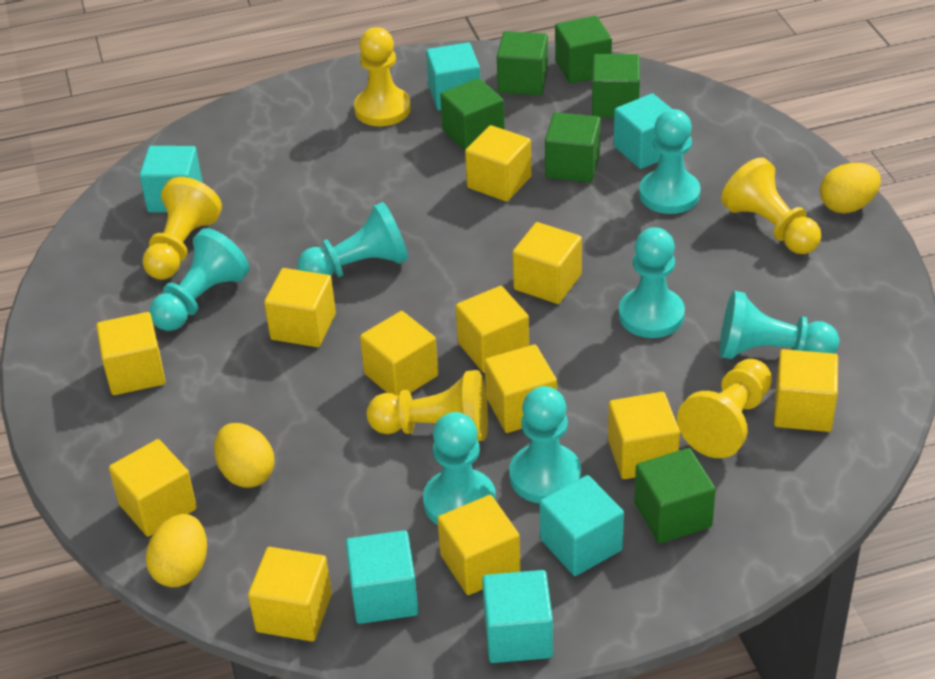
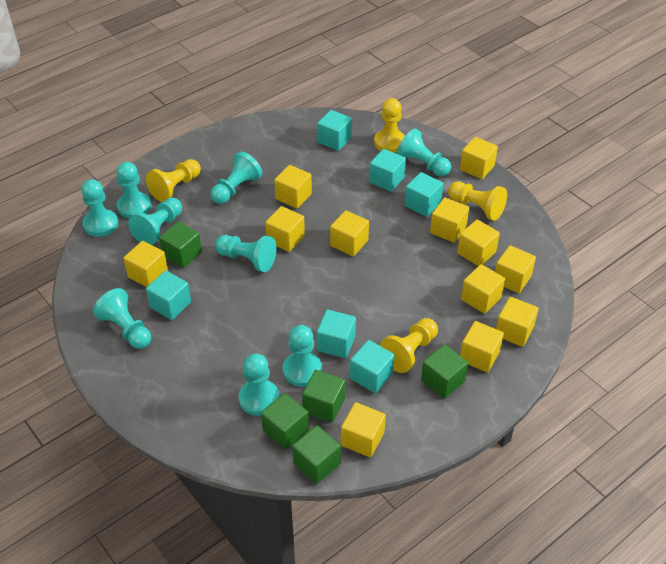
green cube: [440,78,505,151] [497,31,548,95] [545,112,601,182] [555,16,612,84] [592,54,640,117] [634,448,716,543] = 6 -> [159,221,202,268] [261,393,309,450] [292,425,341,484] [302,370,345,422] [421,344,468,398] = 5
turquoise pawn: [150,228,250,331] [297,202,408,277] [423,412,496,525] [509,386,581,503] [619,227,685,338] [639,109,701,214] [720,291,839,359] = 7 -> [81,179,118,237] [93,288,151,349] [117,162,151,218] [128,198,182,245] [211,151,263,204] [215,235,277,272] [239,354,279,416] [283,325,322,387] [397,129,451,177] = 9
yellow egg: [146,514,207,587] [214,423,275,488] [820,163,881,213] = 3 -> none = 0
yellow pawn: [142,177,222,280] [354,27,411,126] [367,370,488,441] [677,359,772,458] [721,158,821,254] = 5 -> [146,159,201,202] [374,98,405,153] [380,318,438,373] [448,182,507,221] = 4

